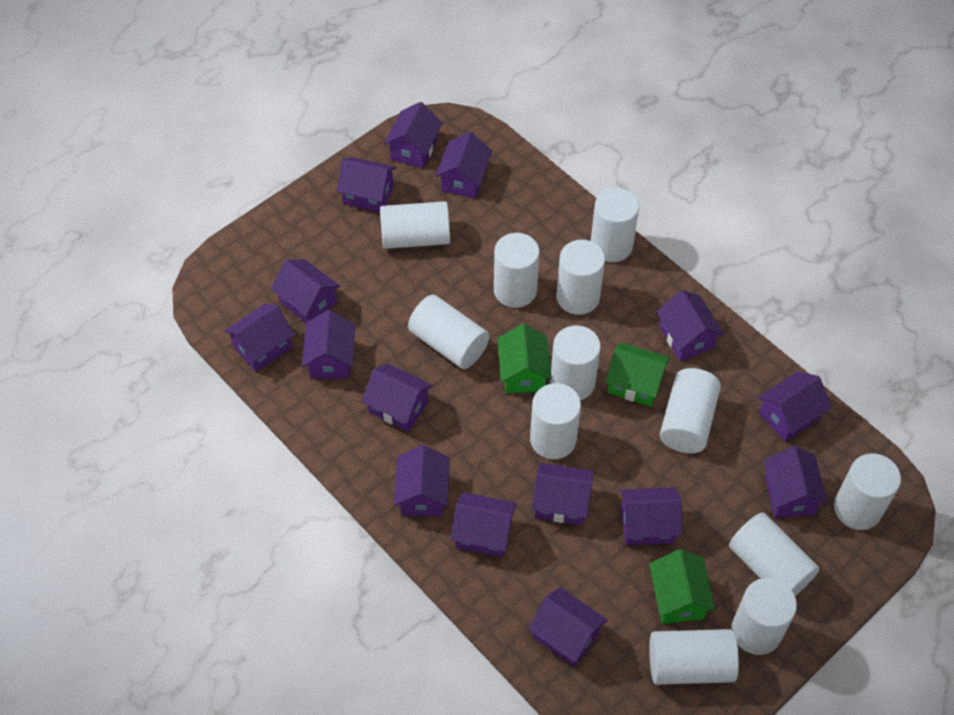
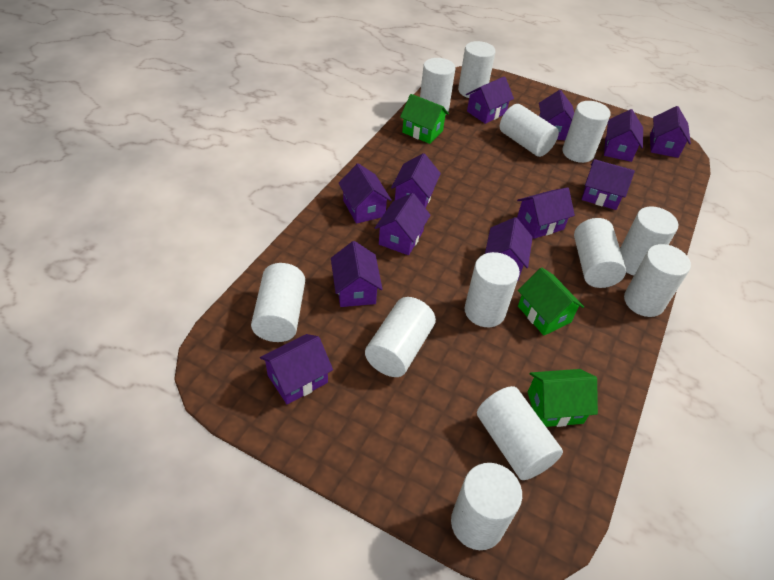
purple house: [224,303,295,372] [271,259,340,323] [302,310,355,379] [337,157,396,213] [362,364,433,432] [384,102,443,169] [394,445,450,516] [436,131,492,199] [451,492,517,557] [528,587,607,667] [532,463,594,525] [620,487,682,545] [657,290,724,361] [758,372,832,442] [764,446,828,518] = 15 -> [260,334,333,404] [331,241,383,307] [339,163,392,224] [375,193,431,255] [391,153,441,208] [466,76,514,124] [485,217,533,280] [517,187,575,239] [539,90,574,140] [582,159,635,210] [604,109,643,162] [650,106,691,158] = 12

